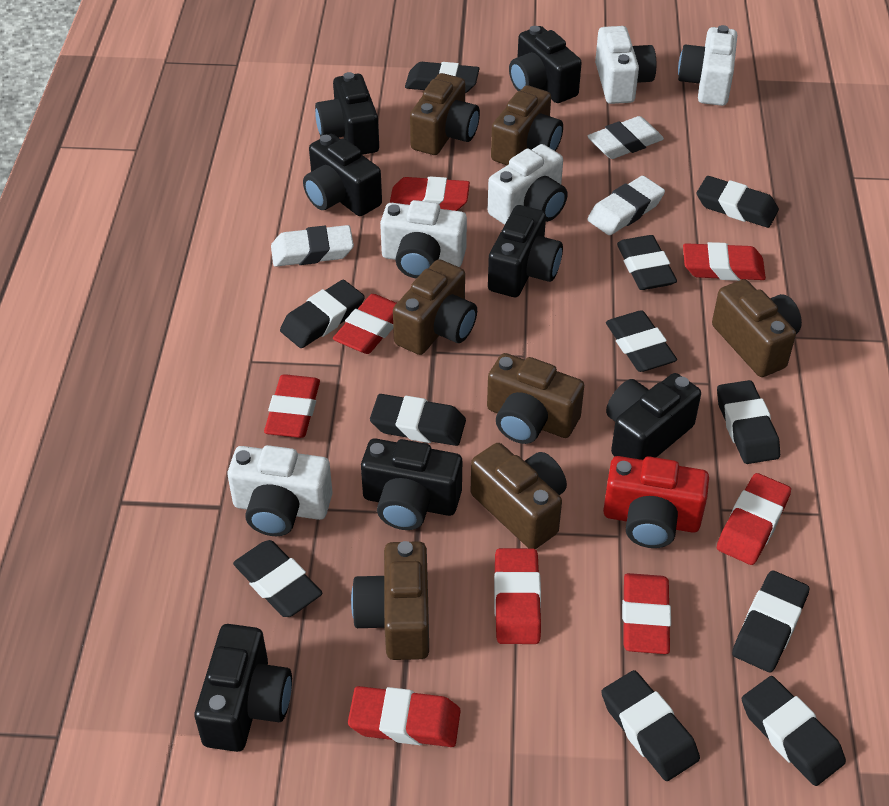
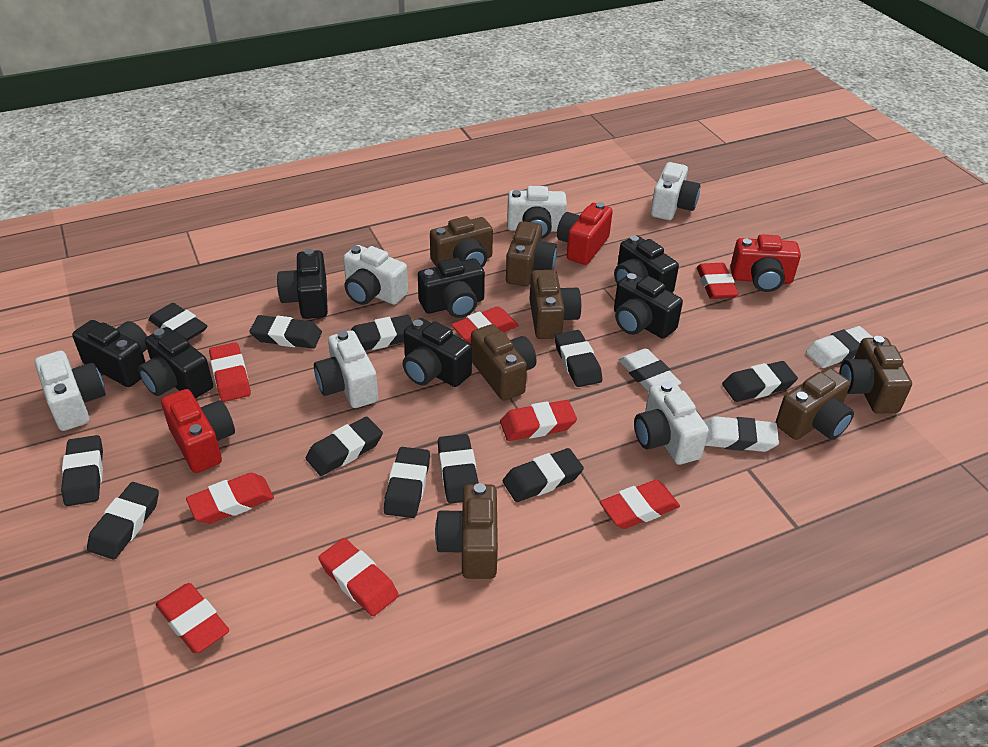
red camera: [603,456,709,548] = 1 -> [161,389,235,473] [557,202,613,265] [730,234,801,292] = 3
white camera: [227,445,333,536] [380,200,467,279] [488,144,568,225] [595,26,656,104] [678,25,737,106] = 5 -> [35,351,106,431] [314,330,378,408] [343,245,408,305] [507,186,567,239] [634,381,709,465] [651,162,700,220] = 6

